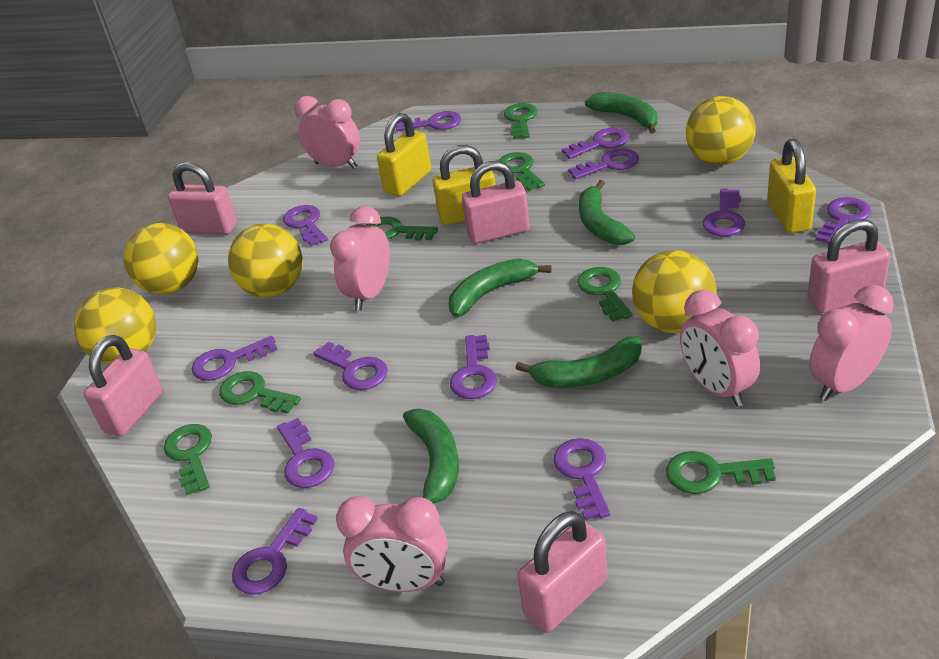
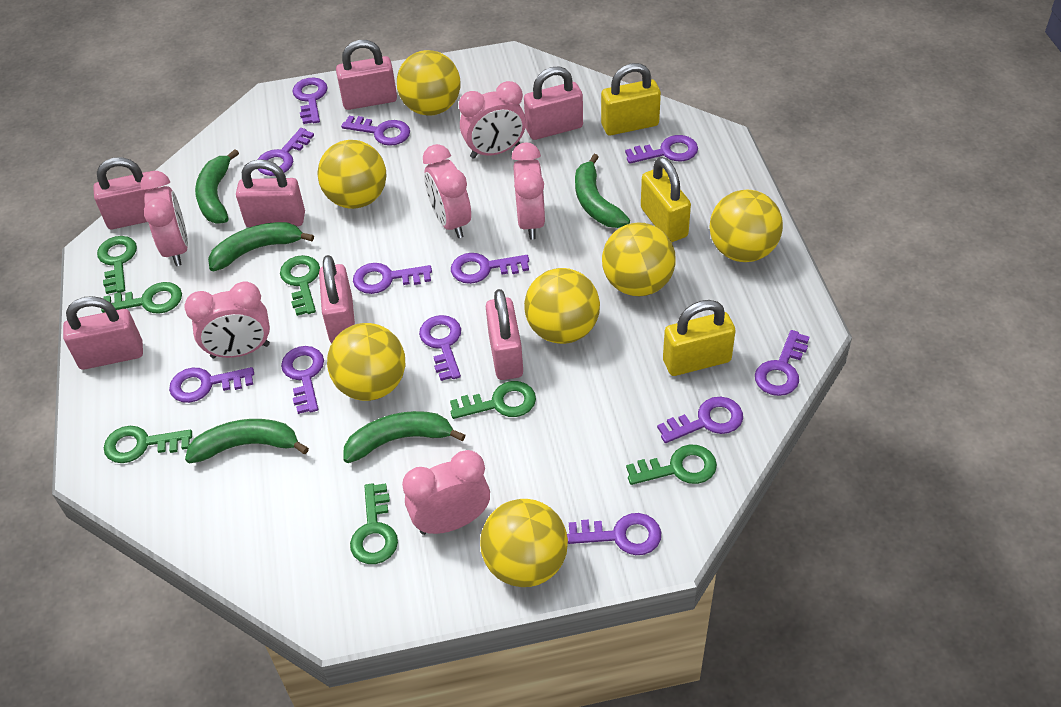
pink clock: [294,96,360,169] [330,206,390,311] [336,496,448,592] [680,290,760,407] [809,285,894,401] = 5 -> [140,171,188,266] [184,281,270,358] [402,450,490,535] [423,144,471,238] [459,81,526,159] [511,143,546,240] = 6
pink padlock: [84,335,163,437] [168,162,237,235] [462,161,530,244] [517,511,607,633] [807,219,890,313] = 5 -> [63,296,143,370] [93,157,158,229] [236,159,305,227] [319,255,355,343] [336,40,397,110] [486,289,523,380] [524,66,583,140] = 7
yellow ball: [74,288,156,364] [124,223,198,294] [228,224,303,297] [632,250,717,333] [686,96,756,165] = 5 -> [317,140,387,209] [327,323,405,401] [397,50,460,116] [480,499,568,587] [524,268,600,344] [602,222,676,296] [709,190,783,262] = 7

